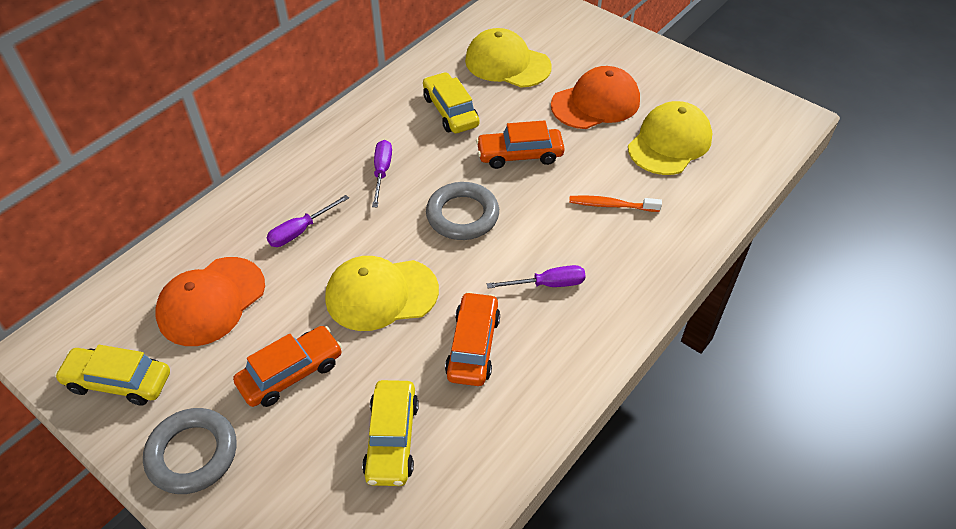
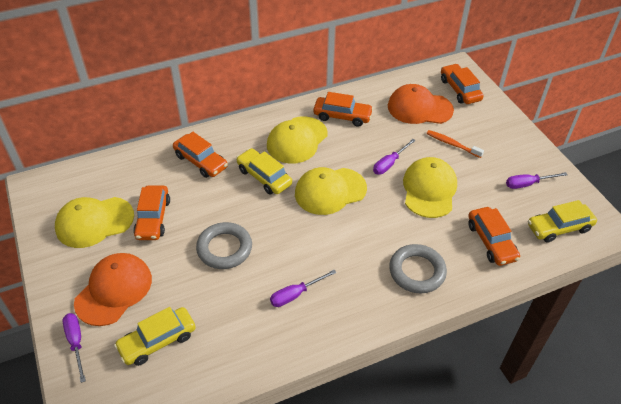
orange car: [233,326,342,407] [445,292,500,386] [476,120,565,169] = 3 -> [133,185,170,240] [173,132,228,178] [313,92,373,127] [441,64,483,104] [468,207,520,266] = 5
purple screwdriver: [266,195,349,247] [372,140,392,207] [487,265,586,288] = 3 -> [62,313,86,383] [270,270,337,307] [373,139,416,175] [506,172,567,189] = 4
yellow cap: [325,256,439,331] [465,28,552,88] [628,101,712,175] = 3 -> [55,197,134,248] [267,116,328,164] [295,167,367,215] [403,157,457,218] = 4

